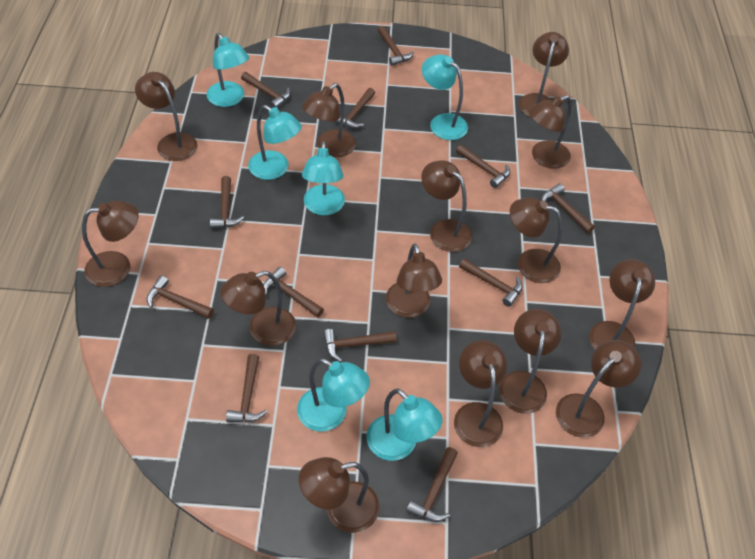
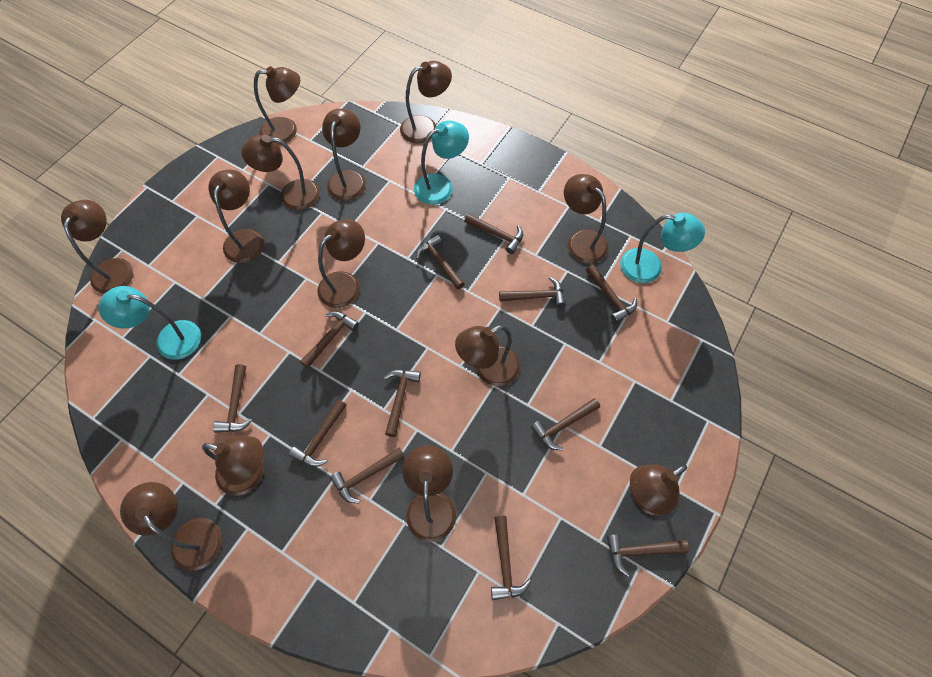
brown lamp: [82,201,139,287] [135,72,197,161] [220,271,296,346] [299,457,380,533] [302,83,356,157] [386,243,442,318] [421,160,472,252] [454,340,507,447] [499,309,561,414] [510,197,562,283] [519,32,569,118] [529,95,571,169] [556,340,641,438] [589,259,655,350] = 14 -> [61,200,133,294] [120,482,222,571] [202,436,264,496] [208,169,264,263] [241,135,320,210] [254,66,300,145] [317,219,365,308] [322,109,366,201] [400,61,452,143] [402,445,456,542] [455,325,520,386] [564,174,608,264] [630,464,687,516] = 13
turquoise lamp: [206,33,249,107] [248,105,302,180] [297,358,370,432] [302,141,345,216] [366,388,442,461] [422,54,468,140] = 6 -> [98,286,201,360] [414,121,469,205] [620,213,705,283] = 3

